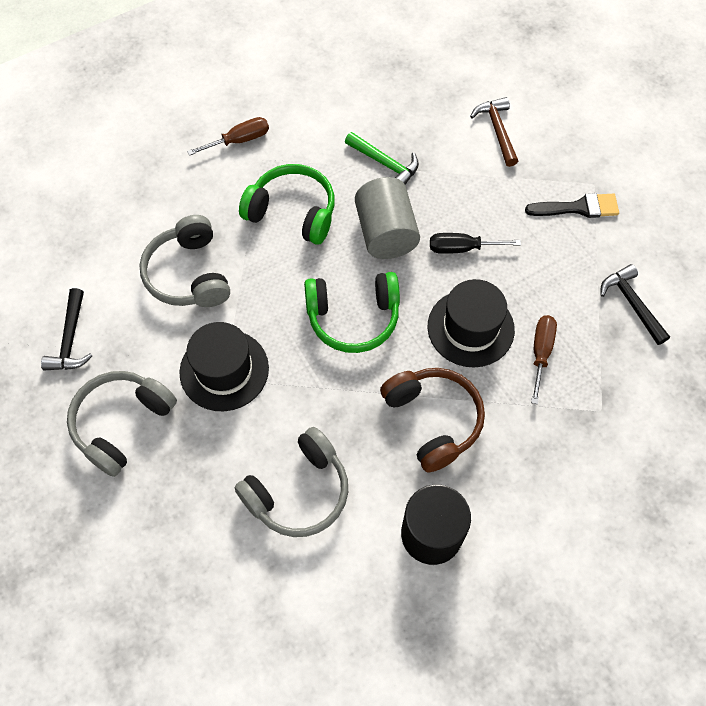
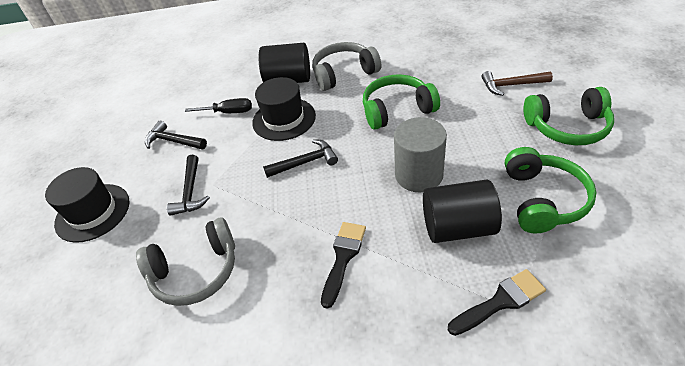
black brush: [525,193,619,218] = 1 -> [321,222,366,309] [448,269,546,336] = 2
black cylinder: [401,484,471,565] = 1 -> [258,43,310,83] [423,180,502,243] = 2
black hammer: [41,288,92,371] [600,264,670,345] = 2 -> [145,121,207,150] [167,155,210,216] [263,139,338,178] = 3
brown headphones: [380,368,485,473] = 1 -> none = 0
brown screwdriver: [187,117,269,156] [531,315,557,404] = 2 -> none = 0
green hammer: [345,132,419,185] = 1 -> none = 0
green headphones: [239,164,335,245] [304,272,400,353] = 2 -> [363,74,440,130] [505,147,597,233] [523,87,614,145] = 3
grey headphones: [67,371,177,477] [139,215,230,307] [234,427,348,537] = 3 -> [136,218,235,306] [312,42,381,91] = 2

